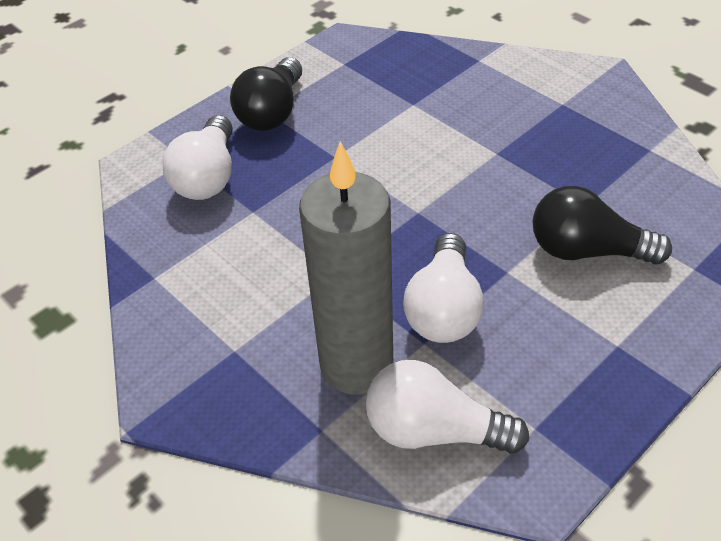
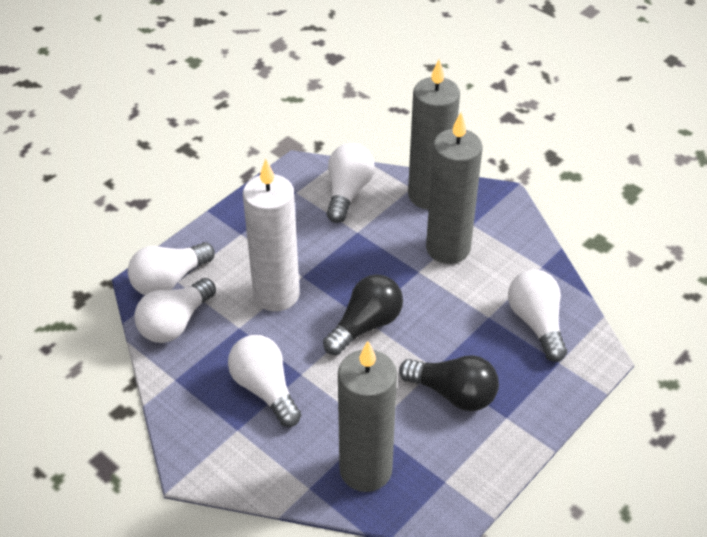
grey candle: [299,141,393,395] = 1 -> [338,341,397,492] [408,59,460,210] [426,112,482,264] = 3
white candle: none = 0 -> [243,159,300,311] = 1
white light bulb: [163,115,233,200] [366,360,529,454] [403,233,484,343] = 3 -> [128,242,215,295] [134,278,216,343] [228,335,301,427] [327,143,375,223] [508,269,567,362] = 5

